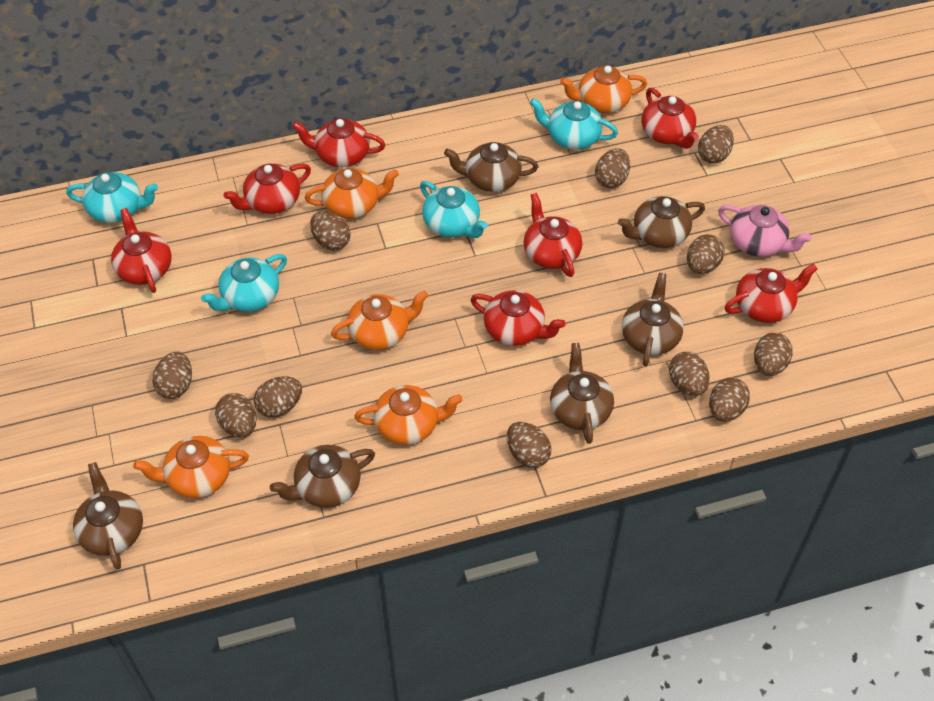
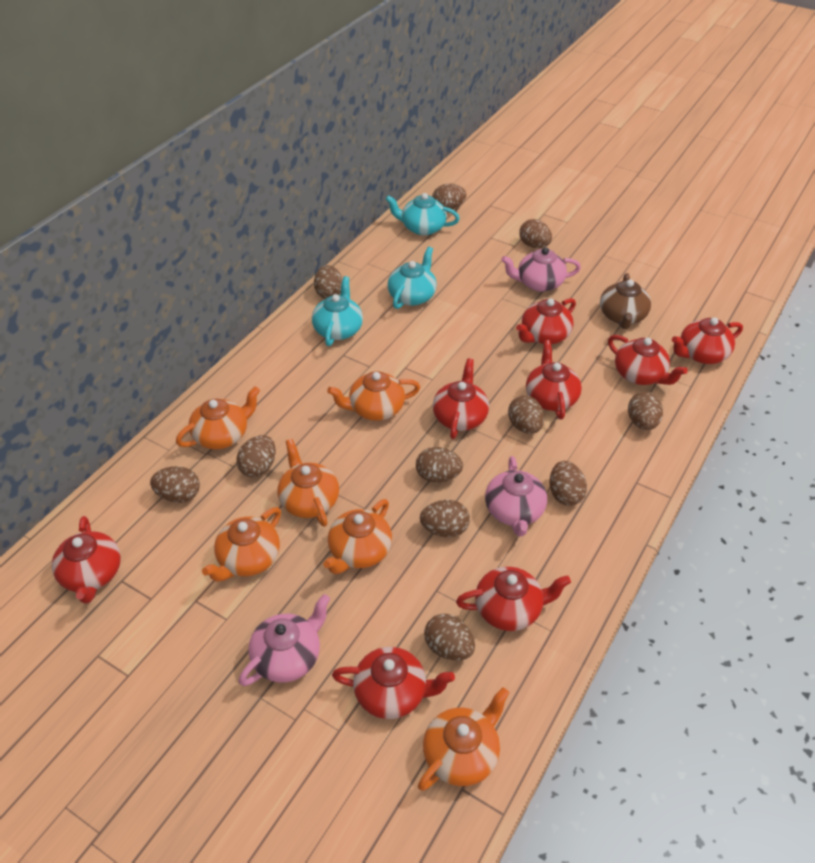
brown teapot: [73,462,143,570] [270,445,375,508] [444,142,538,192] [550,343,614,444] [618,196,705,248] [622,273,684,366] = 6 -> [600,273,651,329] = 1
orange teapot: [133,436,249,498] [305,168,399,219] [331,290,428,350] [354,385,463,445] [560,66,647,113] = 5 -> [176,386,260,449] [202,507,281,582] [278,439,339,527] [323,499,392,574] [327,371,420,421] [418,687,510,791] = 6
pink teapot: [718,205,812,257] = 1 -> [239,594,331,686] [485,456,547,536] [501,247,581,292] = 3
red teapot: [111,208,172,293] [223,163,311,214] [292,118,386,167] [470,290,565,346] [524,193,582,277] [642,88,699,149] [725,263,818,323] = 7 -> [52,516,121,604] [332,647,455,719] [433,358,489,439] [456,567,571,631] [516,298,576,344] [526,340,582,420] [608,335,688,385] [672,317,743,364] = 8
turquoise teapot: [66,172,158,223] [201,254,287,312] [420,181,488,238] [530,98,618,150] = 4 -> [312,276,363,346] [385,193,460,236] [387,247,437,309] = 3

